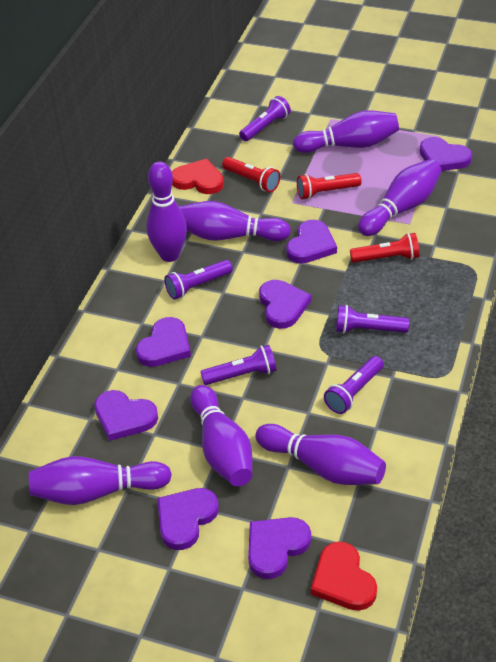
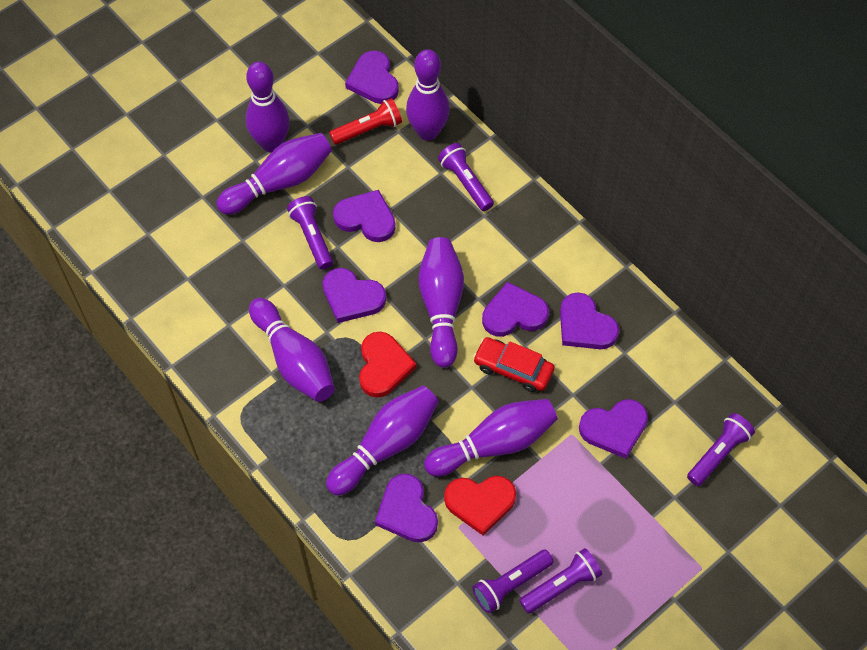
red car: none = 0 -> [473,337,554,392] = 1
red flashlight: [222,157,280,192] [297,173,361,200] [350,233,419,263] = 3 -> [329,98,402,145] = 1

